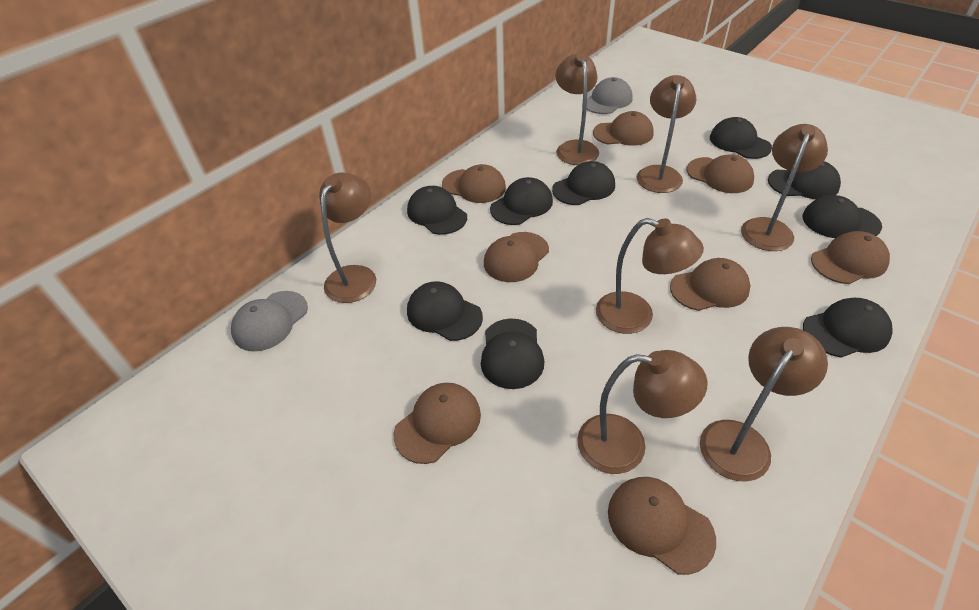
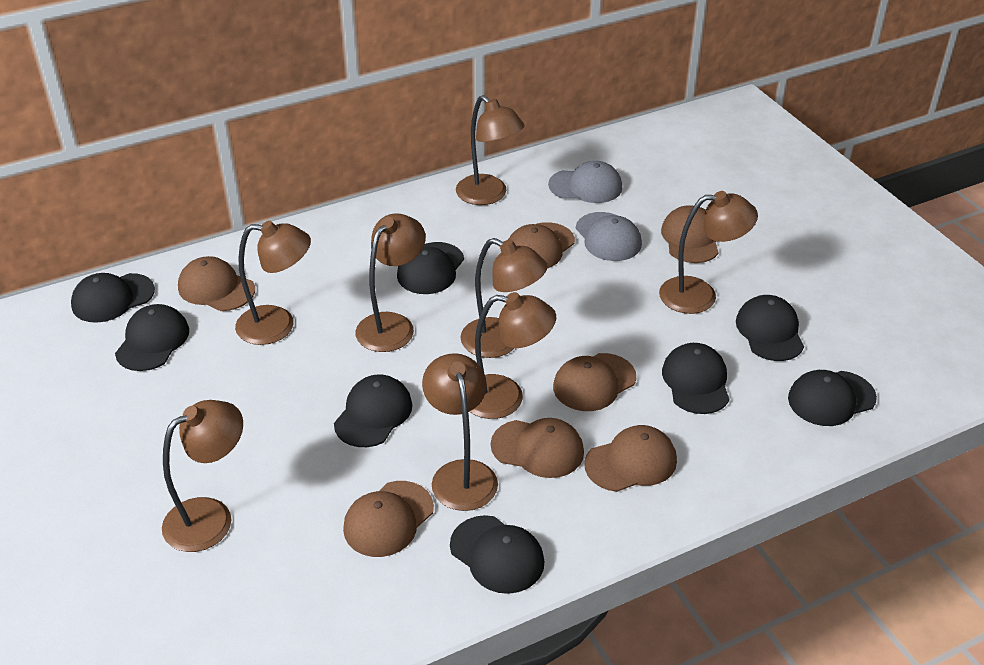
black cap: [407,186,467,235] [407,281,483,341] [481,318,544,389] [490,177,553,225] [552,161,615,205] [710,117,772,159] [768,161,841,199] [803,195,882,238] [803,298,893,358] = 9 -> [71,273,155,323] [115,304,189,371] [334,374,412,447] [397,242,464,294] [450,515,544,594] [662,343,729,414] [736,295,804,361] [788,370,877,426] = 8
brown cap: [394,383,481,464] [442,164,506,203] [484,232,549,282] [593,111,654,146] [608,477,716,575] [670,258,750,311] [687,154,754,193] [811,231,890,284] = 8 -> [178,256,255,311] [343,481,434,557] [491,418,584,478] [508,222,575,268] [553,353,636,411] [584,425,677,492] [661,205,719,263] = 7
brown lamp: [319,173,376,303] [555,53,599,165] [577,350,708,474] [596,218,704,334] [637,75,696,193] [700,327,828,482] [741,124,828,251] = 7 -> [162,400,243,552] [235,221,311,345] [355,213,426,352] [422,353,498,511] [456,95,525,205] [460,238,548,358] [469,292,556,419] [659,191,758,314] = 8

